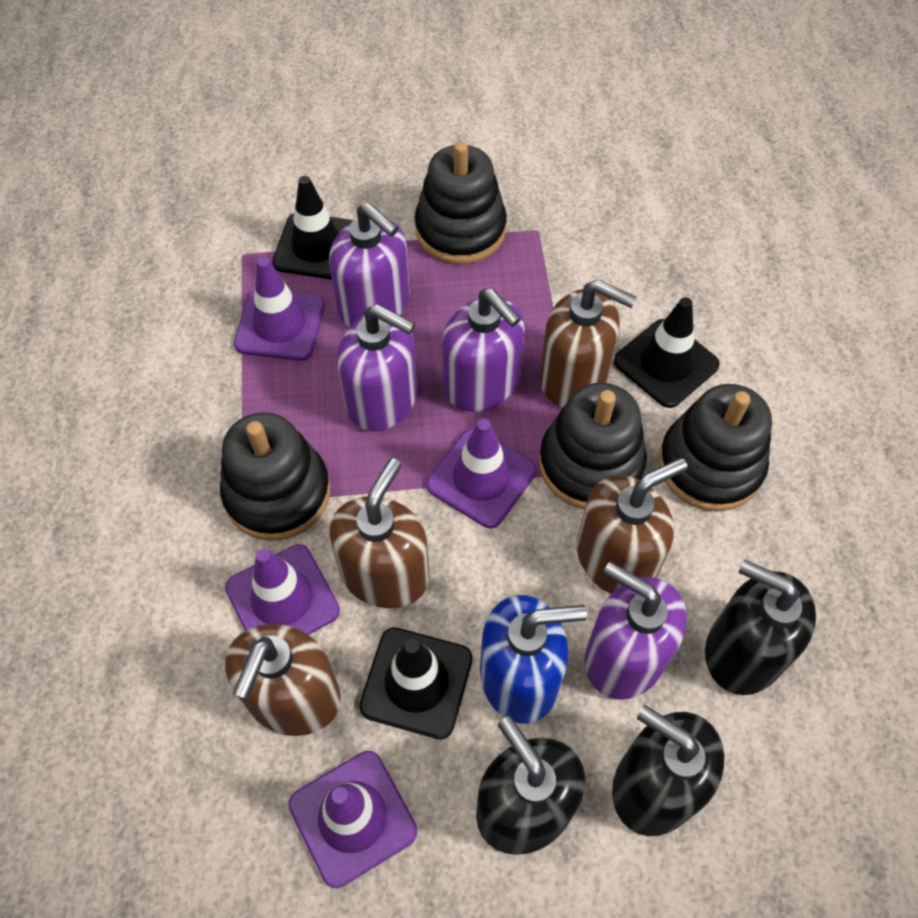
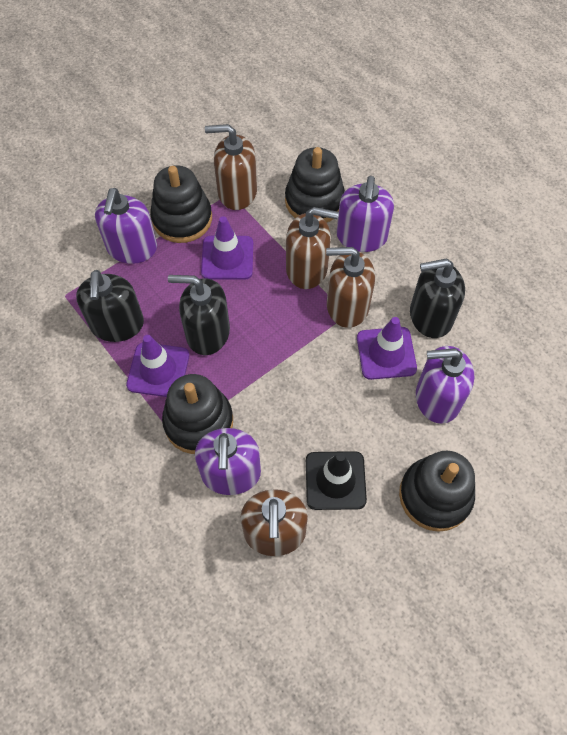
black traffic cone: [272,176,353,280] [359,627,472,739] [614,297,720,408] = 3 -> [306,451,367,510] = 1
blue soap dispenser: [480,595,587,724] = 1 -> none = 0
purple traffic cone: [225,544,340,635] [234,257,325,361] [288,751,417,888] [426,419,536,528] = 4 -> [126,335,189,397] [201,216,253,280] [357,317,417,380] = 3

